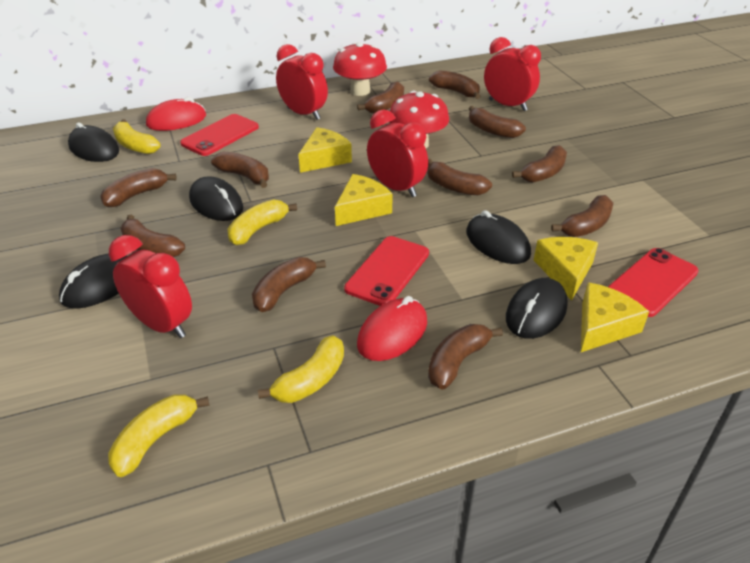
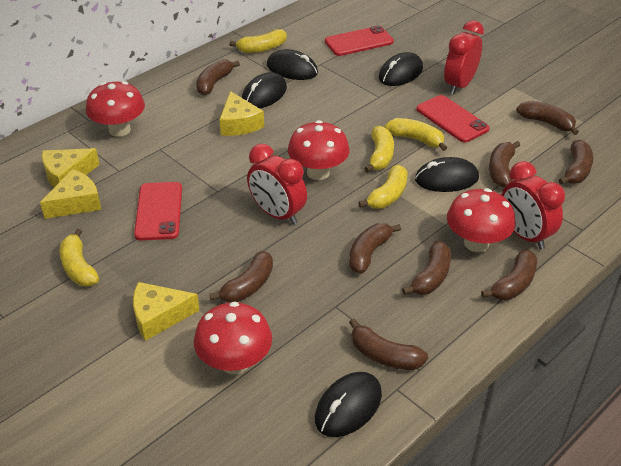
brown banana: [100,168,177,207] [120,214,185,257] [211,152,269,188] [252,257,326,312] [357,82,404,114] [427,159,492,195] [428,324,503,390] [429,70,481,99] [469,106,526,138] [512,145,567,183] [551,195,613,237] = 11 -> [196,59,240,95] [209,251,273,302] [349,223,401,274] [349,319,428,370] [402,241,451,295] [481,249,537,300] [489,141,520,187] [516,101,579,135] [559,140,593,185] = 9
red clock: [109,235,192,338] [276,44,328,120] [367,109,428,197] [484,37,541,111] = 4 -> [247,144,307,225] [444,20,484,95] [502,161,565,250] = 3
red mouse: [146,97,206,131] [357,296,427,361] = 2 -> none = 0
red mushroom: [333,42,387,96] [389,91,449,148] = 2 -> [86,81,145,137] [194,302,272,375] [288,120,350,180] [447,188,515,252] = 4
yellow banana: [108,394,210,477] [113,119,161,154] [228,199,297,245] [258,335,344,403] = 4 -> [59,229,99,286] [230,29,287,53] [358,165,407,209] [364,126,394,172] [384,118,447,151] = 5

